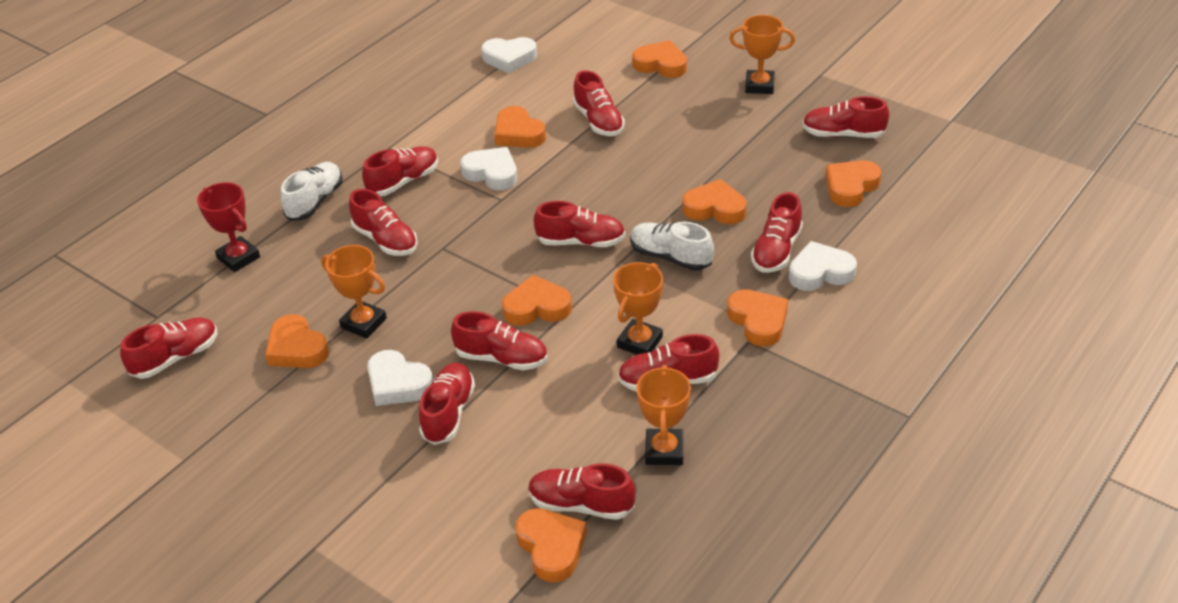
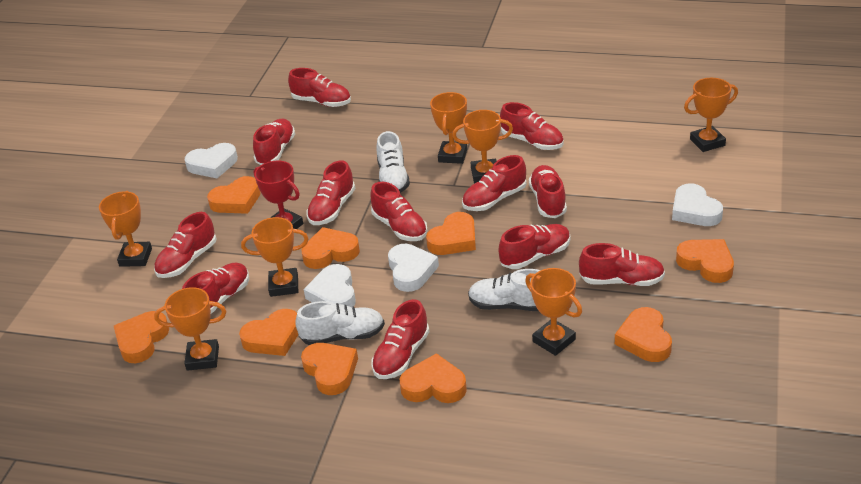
orange heart: [265,314,329,368] [494,106,546,148] [502,275,572,326] [515,508,587,583] [632,40,687,78] [683,179,746,224] [727,289,788,347] [826,160,881,207] = 8 -> [114,311,169,363] [207,176,261,214] [239,309,298,356] [301,343,358,395] [302,227,360,269] [400,353,467,403] [426,212,476,255] [615,307,672,362] [676,239,734,283] = 9
orange trophy: [321,245,387,339] [613,262,663,355] [636,365,691,465] [729,15,795,94] = 4 -> [99,191,152,267] [154,287,226,371] [241,217,309,297] [430,92,467,164] [452,110,513,183] [525,268,582,356] [684,78,738,152] = 7
red shoe: [120,317,217,379] [349,189,418,256] [362,146,438,196] [419,363,475,445] [451,311,548,370] [528,463,635,520] [534,201,625,247] [573,70,625,136] [618,334,719,391] [751,192,803,273] [802,96,889,138] = 11 -> [154,212,217,278] [182,263,249,314] [253,119,295,165] [288,68,351,107] [307,160,355,225] [370,182,428,241] [371,299,429,379] [462,155,527,211] [499,224,571,269] [500,102,564,150] [529,165,567,218] [579,243,665,286] = 12
white shoe: [281,162,343,221] [630,222,714,271] = 2 -> [295,301,385,345] [377,131,410,193] [468,269,540,311] = 3

